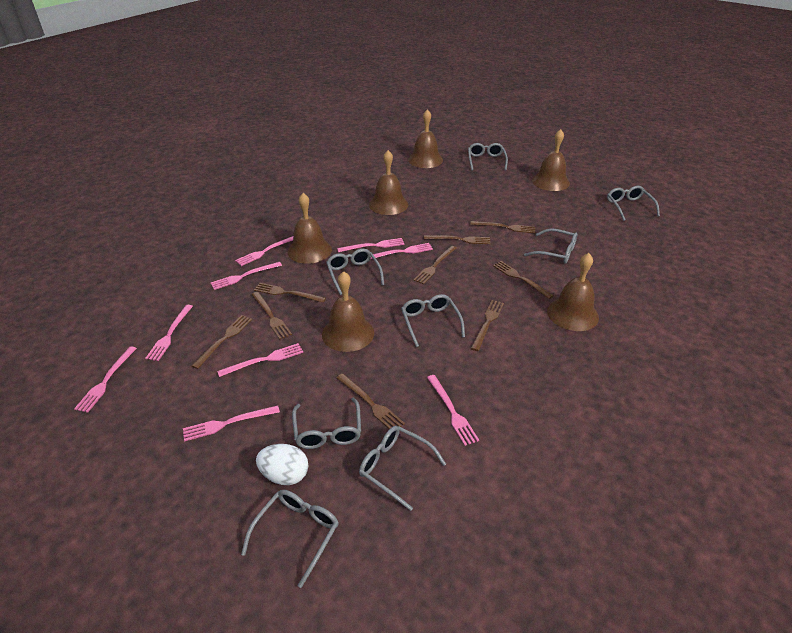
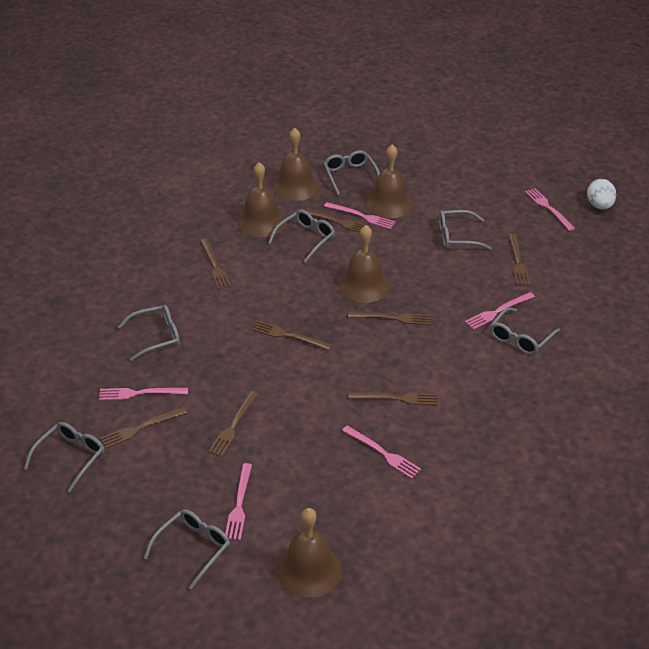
brown bell: [288,193,332,264] [322,271,374,352] [369,150,408,215] [408,109,443,168] [532,129,570,191] [547,253,599,331] = 6 -> [237,162,286,237] [272,128,319,201] [276,508,342,598] [338,225,390,303] [365,144,413,218] = 5
brown fork: [192,315,252,369] [251,292,292,339] [254,283,326,303] [337,373,405,429] [413,246,456,284] [424,235,491,244] [470,221,535,233] [471,300,504,351] [493,261,554,299] = 9 -> [99,407,187,449] [200,238,231,289] [208,391,259,457] [252,321,332,350] [300,208,371,232] [348,312,431,325] [349,392,437,405] [509,234,530,285] = 8
grey glasses: [241,490,339,588] [292,397,361,449] [326,249,384,295] [359,426,446,511] [401,294,465,347] [468,143,508,171] [524,228,578,264] [607,186,660,221] = 8 -> [24,422,105,492] [118,305,180,361] [144,509,230,590] [268,210,335,263] [323,150,380,195] [439,210,492,250] [490,307,560,355] = 7
pink fork: [74,346,137,413] [145,305,193,361] [183,405,280,442] [211,262,282,290] [217,343,303,377] [235,236,293,266] [337,238,405,252] [370,243,433,260] [427,375,479,446] = 9 -> [99,388,188,400] [225,463,252,540] [324,202,396,229] [342,425,421,479] [465,292,535,330] [525,188,575,231] = 6

